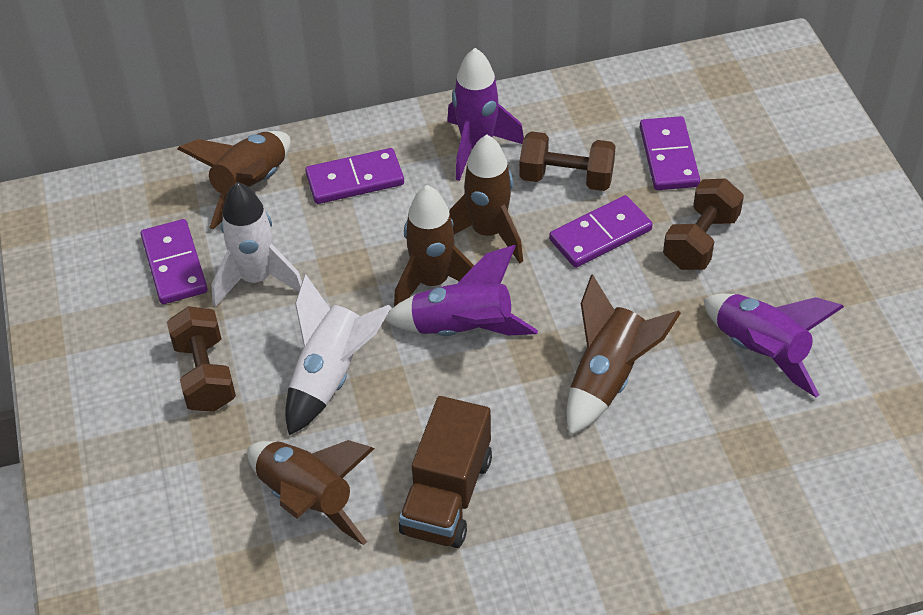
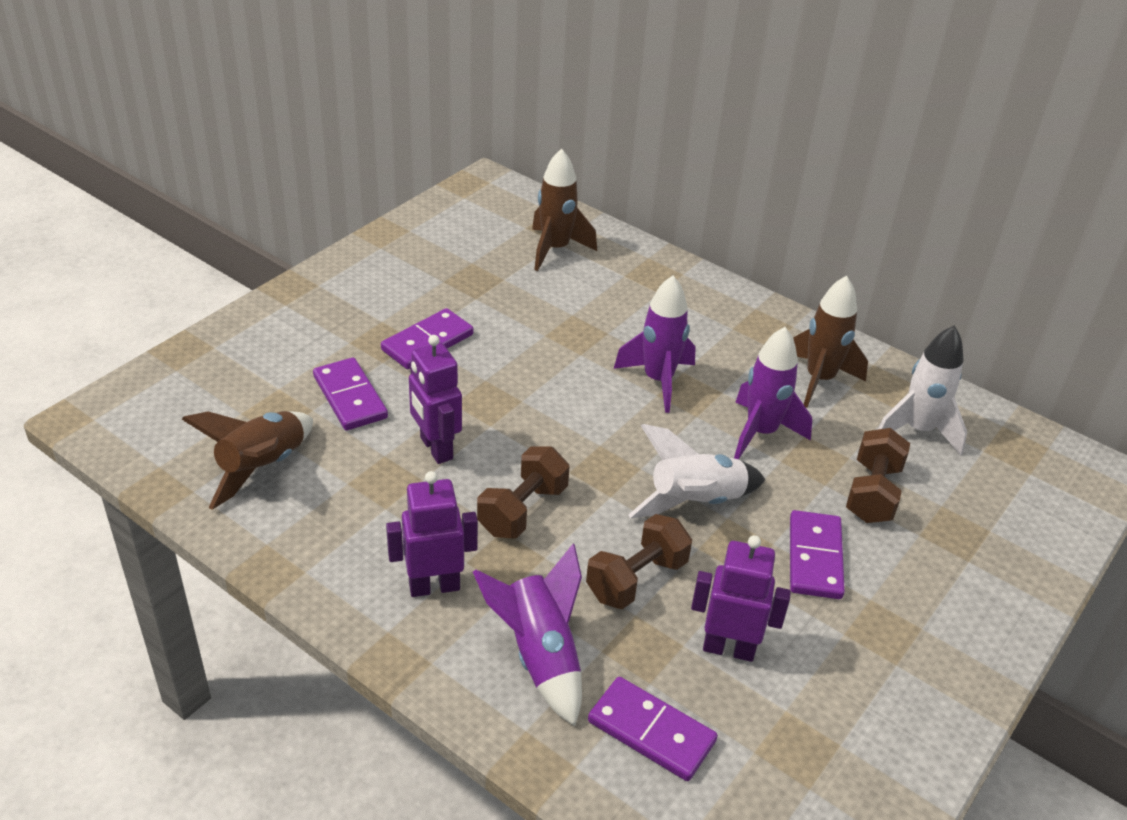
brown rocket: [177,131,291,229] [247,440,375,545] [394,185,474,307] [449,135,523,263] [566,274,681,436] = 5 -> [181,411,313,510] [532,148,597,271] [793,276,868,408] = 3
brown truck: [399,396,492,548] = 1 -> none = 0
purple robot: none = 0 -> [386,471,478,597] [409,335,462,464] [691,535,791,662] = 3

